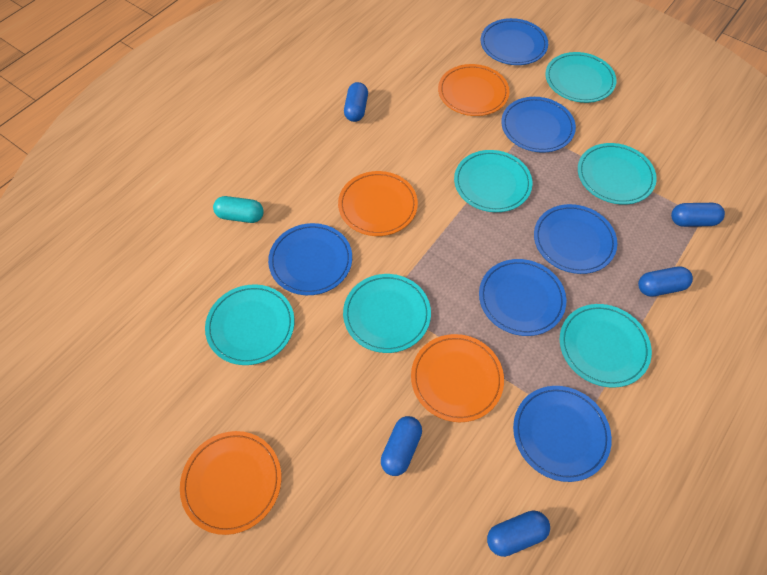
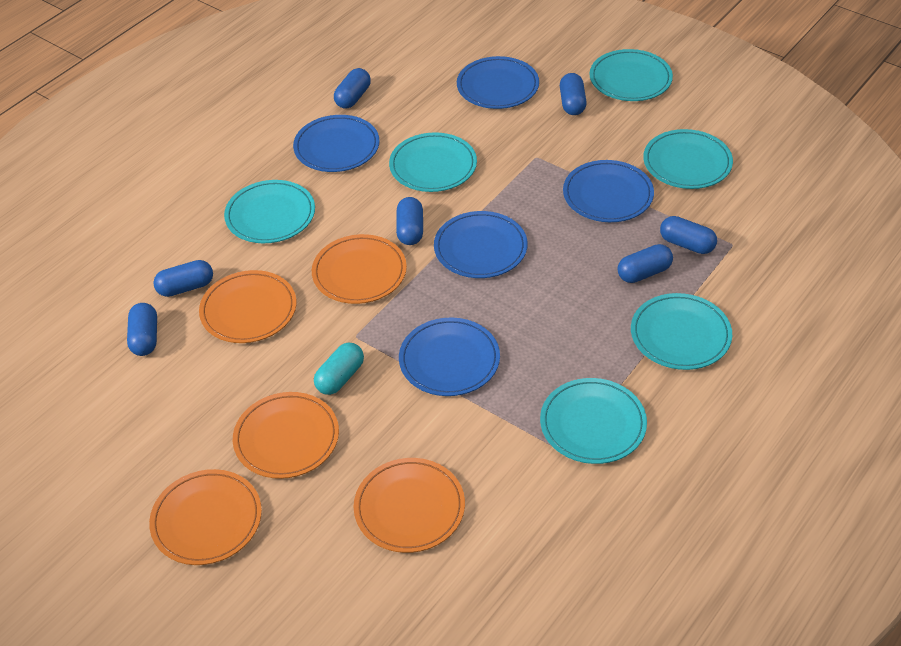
blue capsule: [344,82,368,122] [381,416,422,476] [487,511,550,557] [638,266,693,297] [671,203,725,227] = 5 -> [127,303,157,356] [153,260,213,297] [334,68,371,109] [396,197,423,245] [560,73,587,115] [618,244,673,283] [660,216,717,254] = 7
blue plate: [268,223,352,295] [479,259,566,336] [481,18,548,65] [501,97,576,153] [513,386,612,482] [534,204,617,274] = 6 -> [293,115,380,172] [399,318,500,396] [434,211,527,278] [457,56,539,109] [563,160,654,222] = 5
orange plate: [180,431,281,535] [338,171,418,236] [411,334,504,422] [438,64,510,116] = 4 -> [149,469,262,565] [199,270,296,343] [233,392,339,479] [312,234,407,304] [354,458,465,553] = 5

